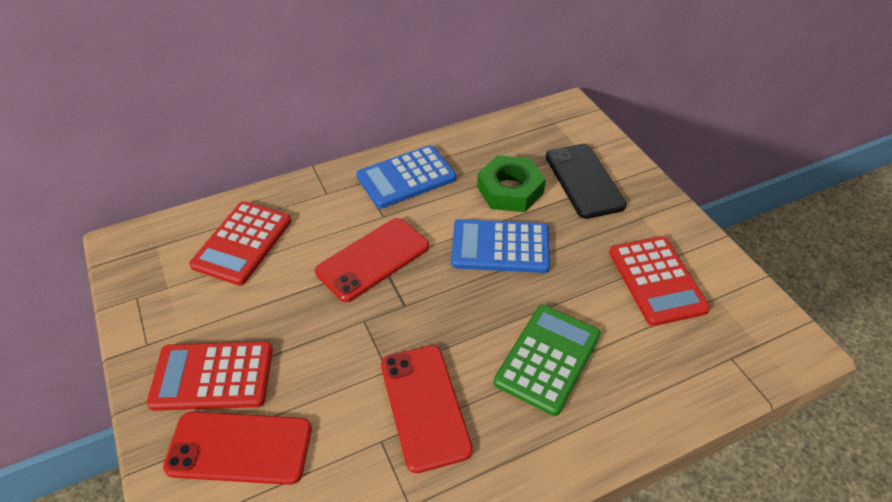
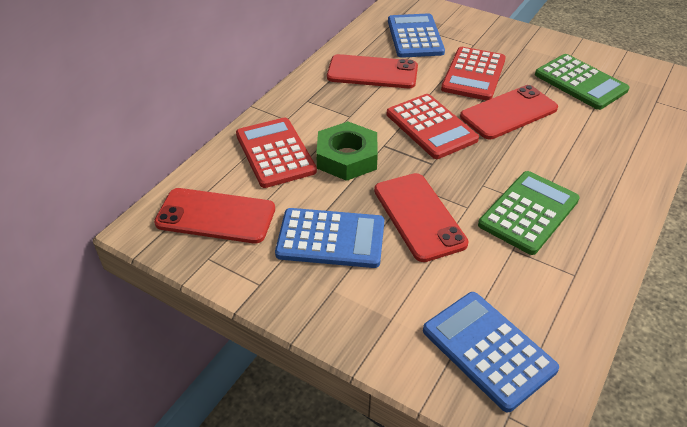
black phone: [546,144,627,219] = 1 -> none = 0
blue calculator: [356,145,456,209] [451,219,550,273] = 2 -> [275,208,384,268] [388,13,445,58] [423,292,559,412] = 3
green calculator: [494,305,601,416] = 1 -> [478,171,580,255] [535,54,629,110] = 2
red phone: [163,412,312,485] [315,218,429,302] [381,345,473,473] = 3 -> [154,188,275,243] [327,54,418,88] [374,173,469,262] [460,85,558,139] = 4

